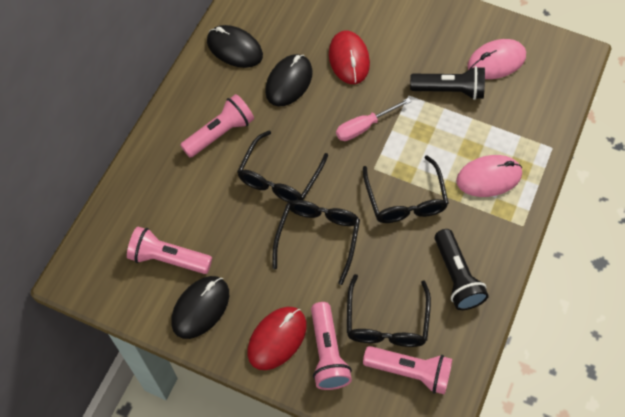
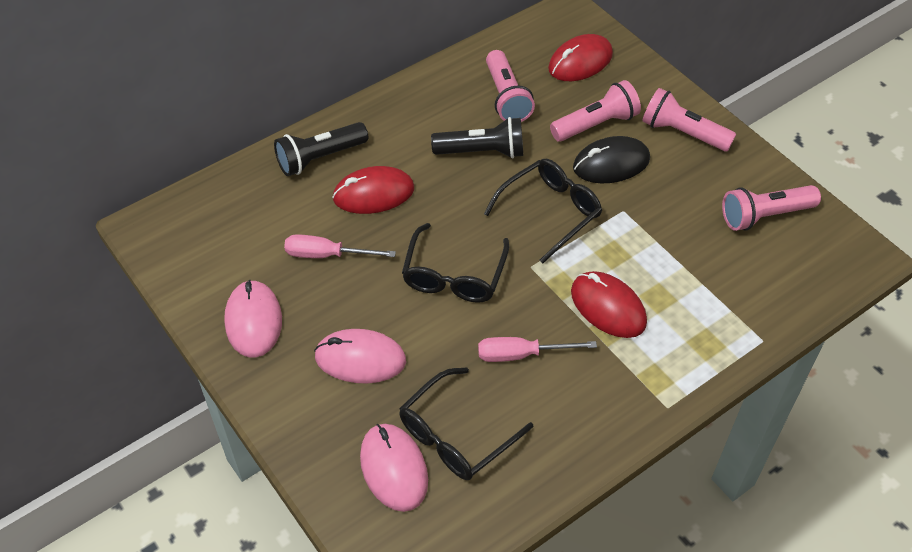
black glasses: [237,131,328,202] [272,200,360,285] [347,274,431,347] [363,155,449,223] = 4 -> [399,367,533,480] [402,223,509,303] [484,159,602,263] = 3
black mouse: [171,276,229,339] [207,25,263,68] [265,54,313,106] = 3 -> [573,136,650,183] = 1
pink mouse: [456,155,522,197] [467,39,526,79] = 2 -> [224,280,282,358] [314,329,406,384] [360,424,428,512] = 3
pink screwdriver: [336,98,411,141] = 1 -> [284,234,396,258] [478,337,597,362] = 2
red mouse: [247,307,307,370] [329,31,370,84] = 2 -> [332,166,414,214] [548,34,613,81] [571,271,647,338] = 3

